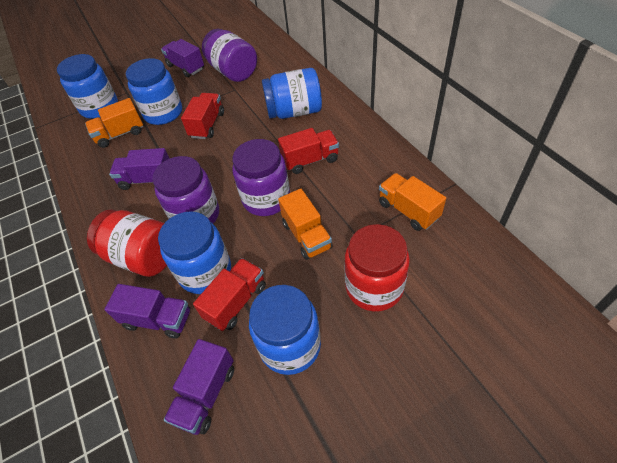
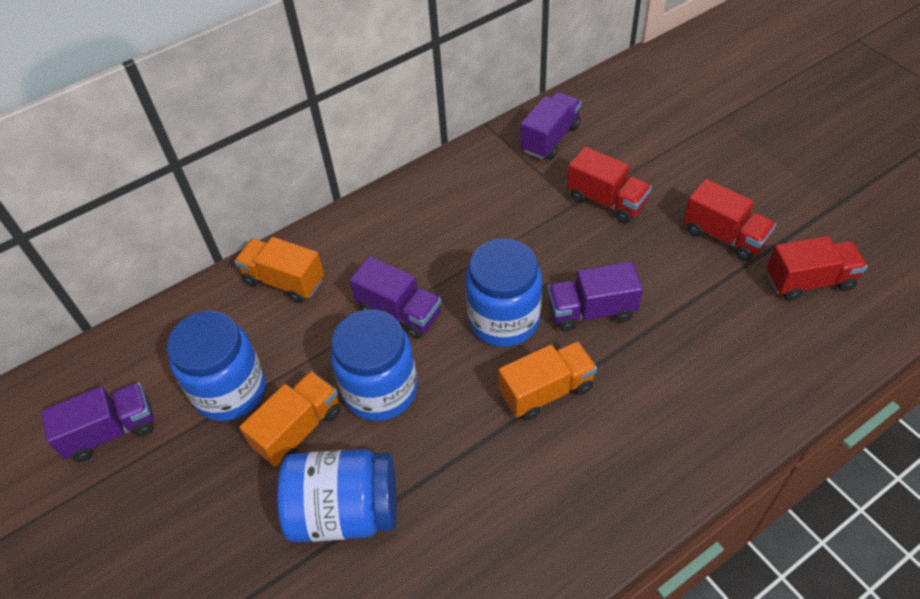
blue jar: [57,54,118,119] [126,58,182,125] [158,211,231,294] [249,285,321,375] [262,68,322,119] = 5 -> [167,311,266,421] [277,449,397,542] [331,310,418,421] [465,238,542,347] = 4
purple jar: [152,156,219,224] [202,29,257,82] [232,139,290,216] = 3 -> none = 0
red jar: [87,209,167,277] [344,224,410,312] = 2 -> none = 0

